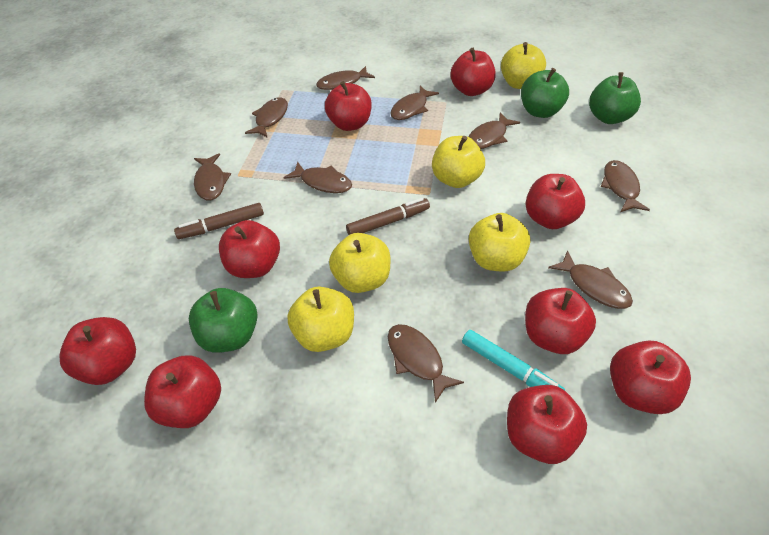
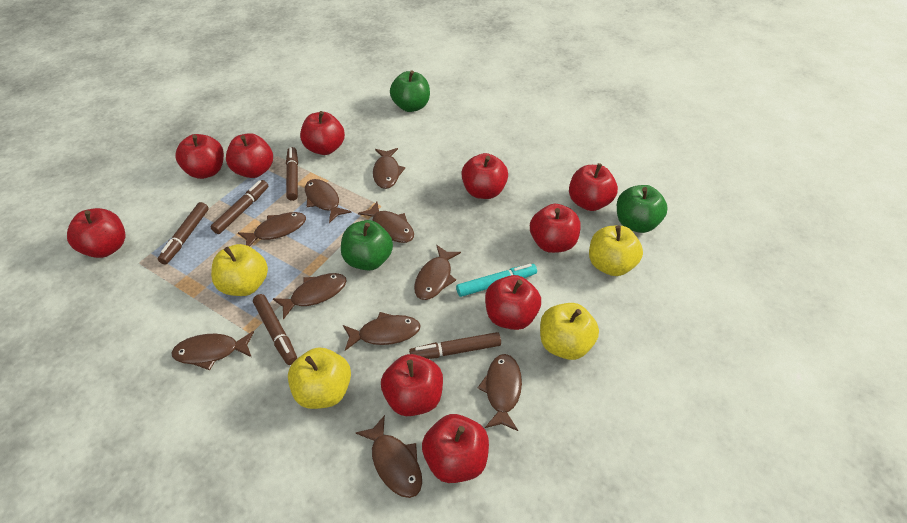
brown fish: [194,153,231,200] [245,97,288,138] [283,161,352,193] [316,66,375,90] [388,324,464,403] [390,86,439,120] [468,113,520,149] [548,250,633,309] [601,160,650,212] = 9 -> [171,331,254,370] [238,212,306,247] [273,273,347,320] [305,179,352,223] [343,312,421,351] [356,415,422,498] [358,202,414,243] [373,148,405,189] [414,245,461,300] [477,354,522,431] = 10
brown marker: [174,203,264,239] [346,198,430,235] = 2 -> [158,202,209,265] [211,180,268,234] [253,294,297,365] [286,147,298,201] [409,332,501,359] = 5
red apple: [59,317,136,385] [144,355,221,428] [219,220,280,278] [325,81,372,131] [450,48,496,96] [507,385,587,464] [525,288,596,354] [526,174,585,229] [610,341,691,414] = 9 -> [67,208,126,258] [175,134,224,179] [226,133,273,178] [300,111,345,155] [381,354,443,416] [422,414,489,483] [461,153,508,199] [485,275,541,330] [530,204,581,253] [569,163,618,211] = 10
yellow apple: [287,287,354,352] [329,233,390,293] [432,136,485,188] [469,213,530,271] [501,42,546,89] = 5 -> [211,244,268,296] [288,348,351,409] [540,303,599,360] [589,226,643,276] = 4

